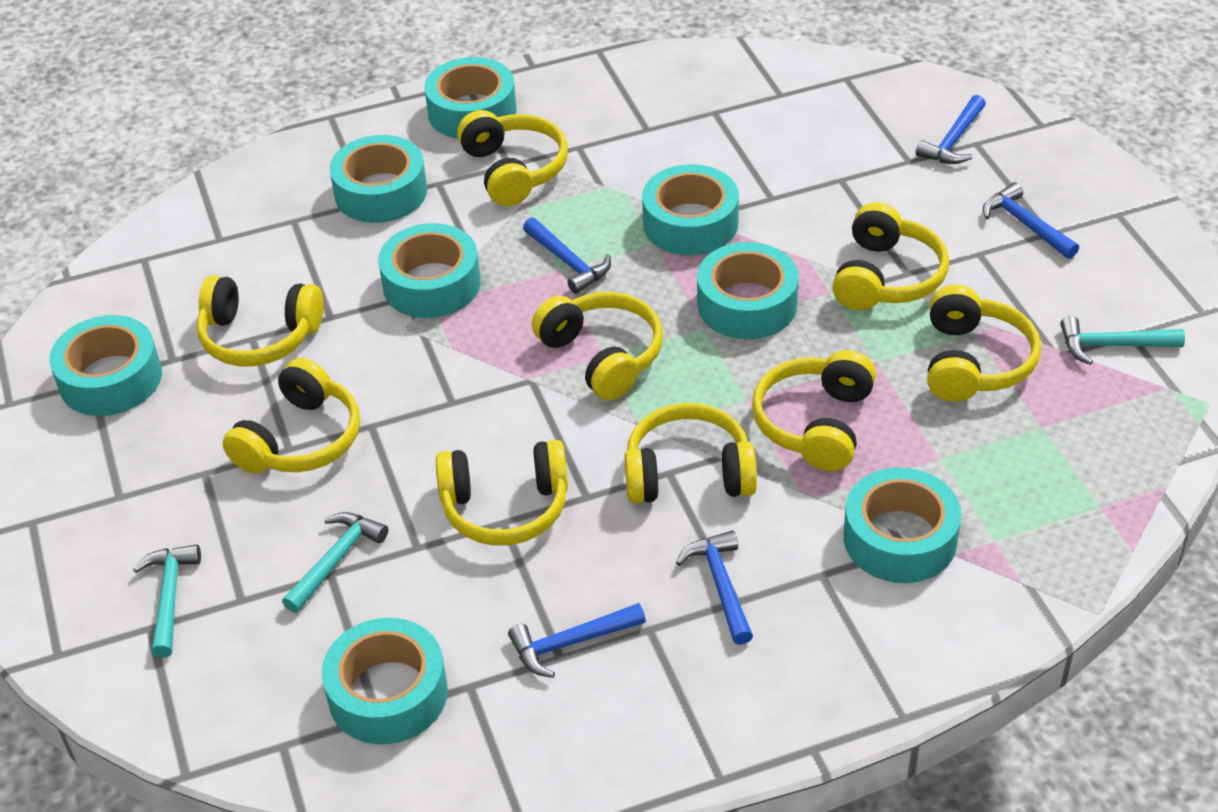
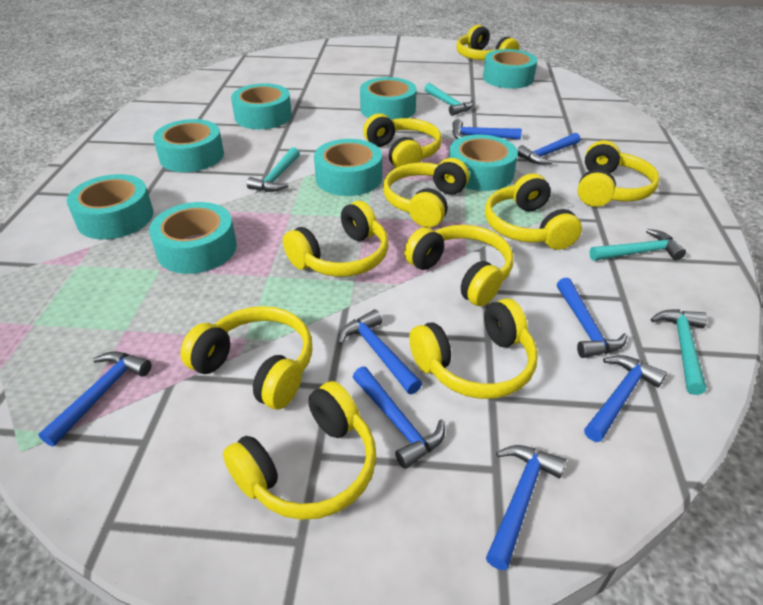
blue hammer: [508,603,646,678] [523,217,611,294] [676,530,753,645] [916,95,986,164] [983,182,1079,259] = 5 -> [38,351,151,447] [338,310,422,394] [353,367,445,469] [452,119,522,140] [486,445,567,570] [517,133,580,165] [557,278,627,358] [584,355,667,442] = 8
turquoise hammer: [133,544,201,658] [282,512,388,613] [1060,316,1185,365] = 3 -> [247,147,300,192] [424,83,474,116] [589,229,686,261] [651,309,707,395] = 4
yellow headphones: [197,275,324,366] [222,358,360,474] [436,440,568,545] [457,110,568,206] [532,292,663,400] [625,403,757,504] [752,350,876,471] [832,202,949,310] [927,285,1041,402] = 9 -> [180,306,312,409] [223,381,376,520] [283,201,389,277] [363,114,442,168] [383,158,469,228] [404,225,513,306] [409,298,538,399] [456,25,519,60] [485,173,582,250] [577,140,660,207] = 10

